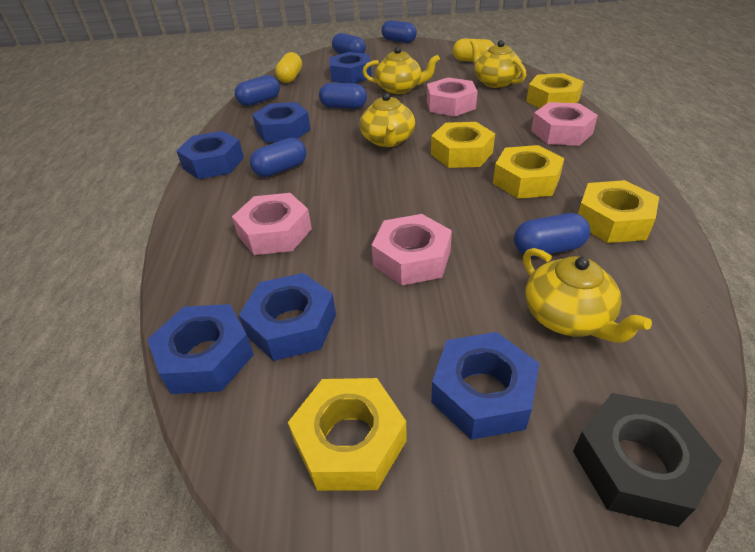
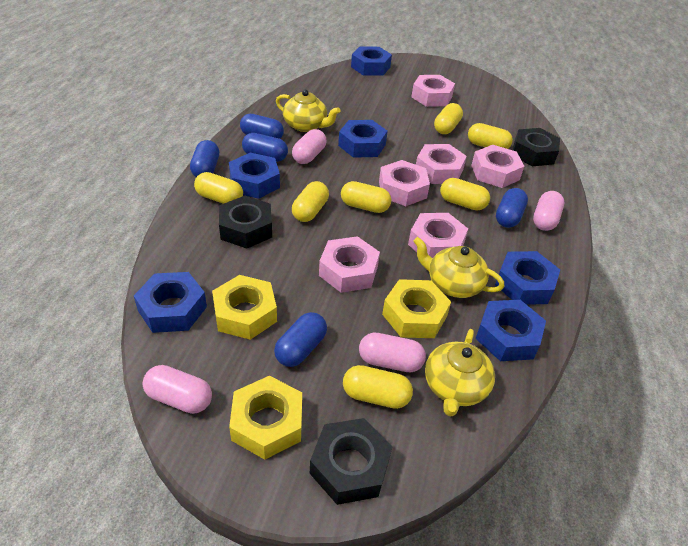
black nut: [573,393,722,527] = 1 -> [219,196,272,249] [310,418,393,505] [513,128,560,166] = 3
blue capsule: [235,75,280,106] [250,138,306,177] [319,83,367,109] [332,33,366,54] [381,20,417,43] [514,213,590,257] = 6 -> [190,140,219,177] [240,114,284,139] [242,133,288,162] [274,312,327,367] [496,188,528,228] = 5
pink capsule: none = 0 -> [142,365,212,414] [292,129,326,164] [359,333,426,372] [533,191,564,231] = 4
pink nut: [232,193,312,255] [372,214,452,286] [427,77,478,116] [531,102,598,146] = 4 -> [319,236,380,293] [379,160,430,206] [408,213,468,258] [411,75,455,107] [416,144,467,184] [471,145,524,188] = 6
yellow capsule: [275,52,302,83] [453,39,494,62] = 2 -> [194,172,243,204] [292,181,329,222] [341,181,391,213] [343,365,413,409] [434,103,463,134] [440,178,490,211] [468,123,513,149] = 7
yellow nut: [288,378,407,491] [431,122,495,168] [493,145,564,199] [526,73,584,108] [578,180,659,243] = 5 -> [212,275,277,340] [229,376,302,460] [382,279,451,338] = 3
yellow teapot: [360,93,415,147] [362,47,440,94] [470,39,526,88] [523,248,652,343] = 4 -> [276,90,341,132] [413,237,504,298] [425,329,495,417] = 3

